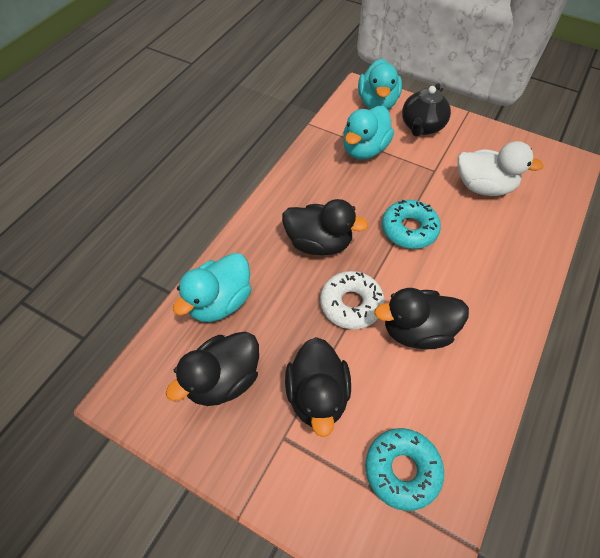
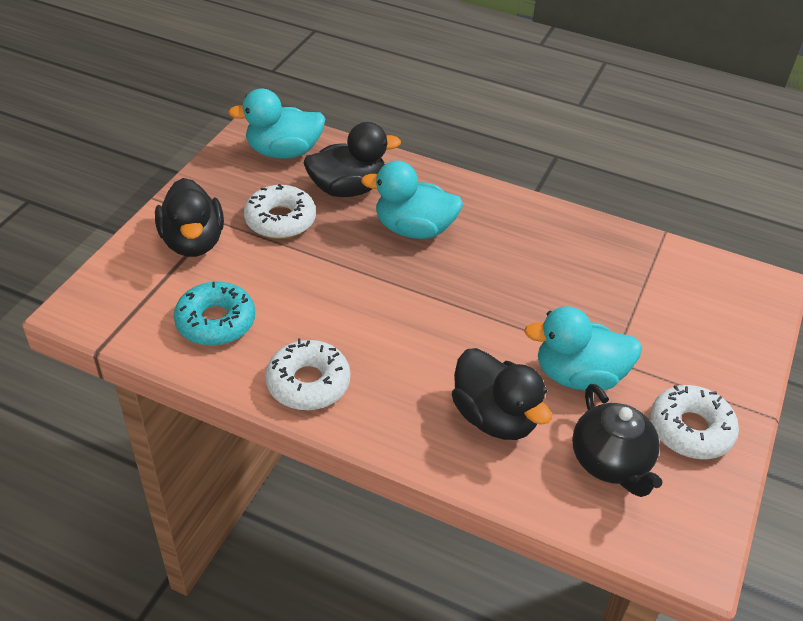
black duck: [166,332,259,406] [282,199,368,255] [285,337,351,437] [374,288,469,350] = 4 -> [155,178,224,257] [304,122,401,197] [452,348,552,440] = 3
turquoise donut: [365,428,444,511] [382,200,441,249] = 2 -> [174,282,255,346] = 1
white donut: [320,271,385,329] = 1 -> [244,184,316,239] [265,339,350,410] [650,385,739,459] = 3
white duck: [457,141,544,196] = 1 -> none = 0

